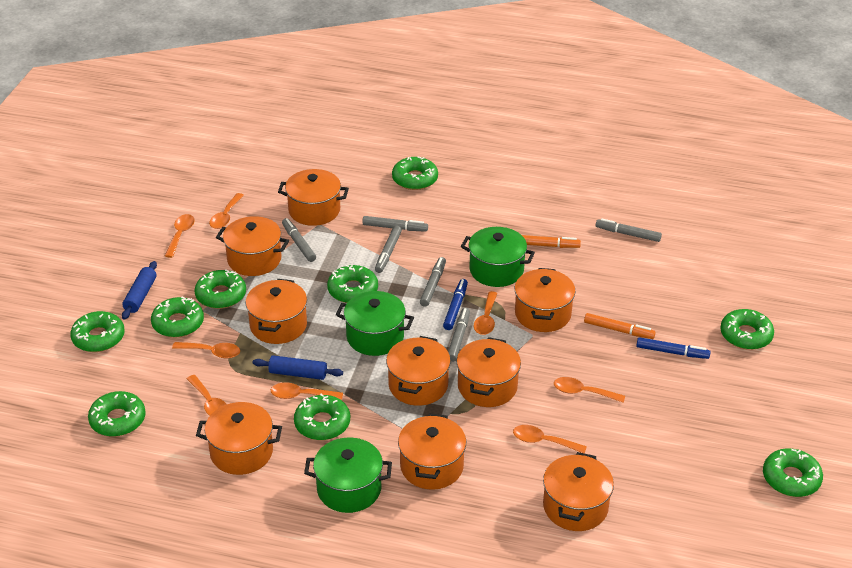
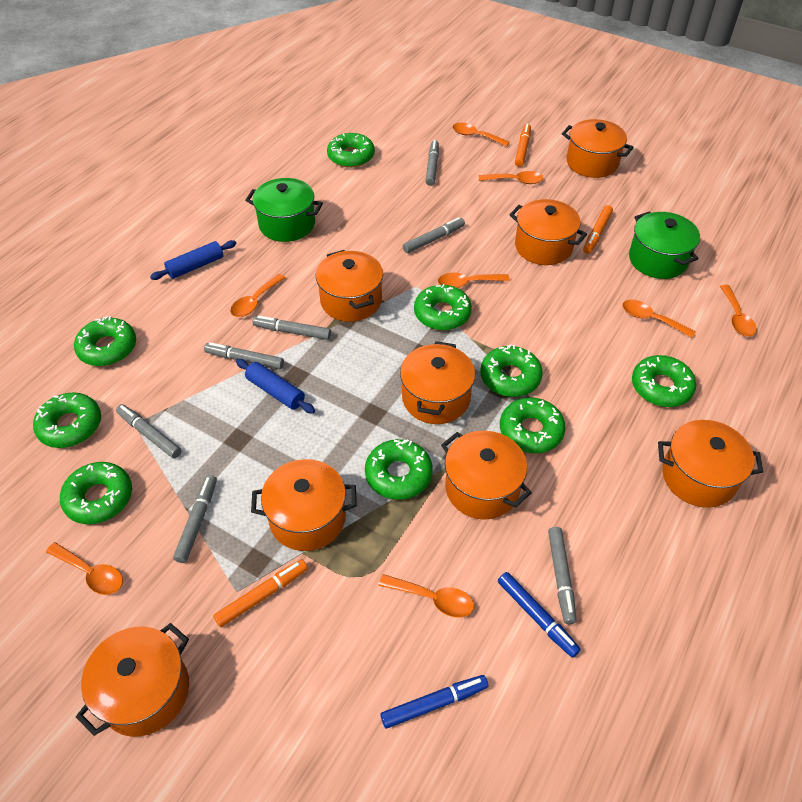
green pot: [304,438,392,513] [336,291,414,356] [461,227,535,287] = 3 -> [245,178,323,242] [629,211,700,279] = 2
grey marker: [282,218,316,262] [362,216,428,232] [375,226,402,273] [420,257,446,307] [448,308,470,362] [596,218,662,242] = 6 -> [116,404,182,459] [173,475,217,563] [204,342,284,369] [252,315,331,340] [403,217,465,253] [426,140,439,186] [548,527,577,624] = 7
orange marker: [522,235,581,248] [584,313,656,339] = 2 -> [213,560,308,627] [515,123,531,167] [583,205,613,254] = 3
orange pot: [196,402,282,475] [216,216,289,276] [246,279,307,344] [278,169,349,226] [386,336,451,406] [398,413,466,490] [457,337,521,407] [515,268,575,332] [543,452,614,531] = 9 -> [76,623,189,737] [251,459,357,551] [316,250,383,322] [400,341,475,424] [441,431,532,520] [509,199,587,265] [562,119,634,178] [658,420,763,508] = 8

